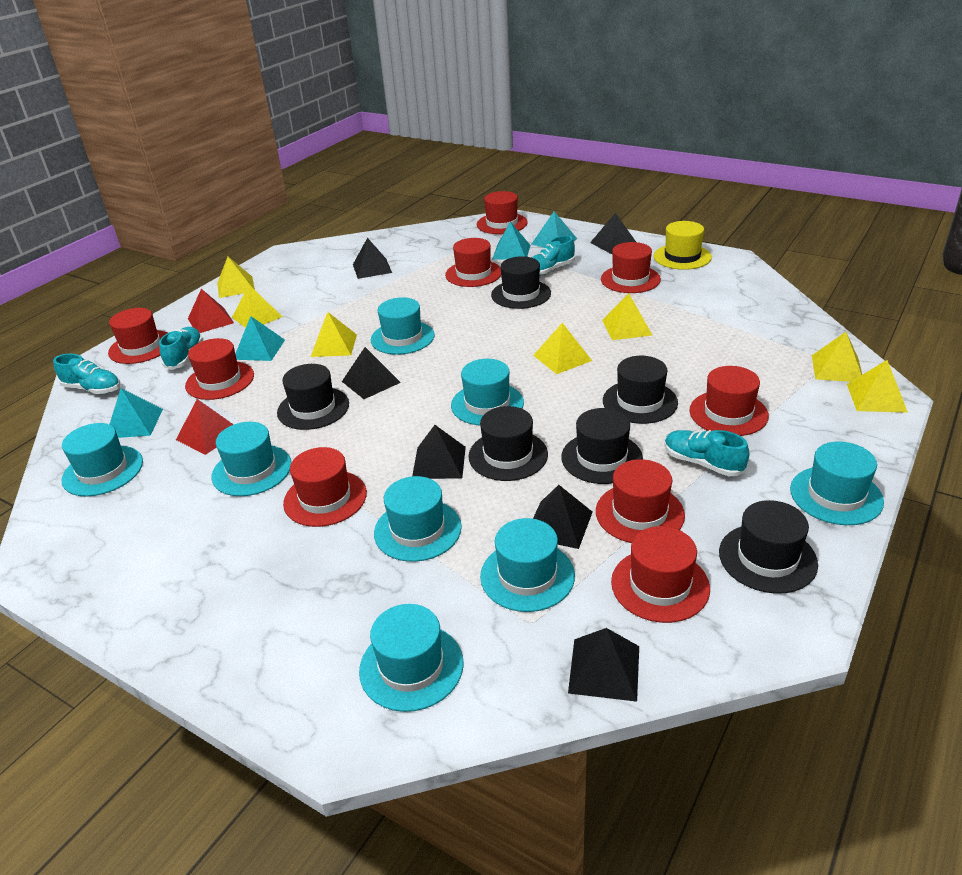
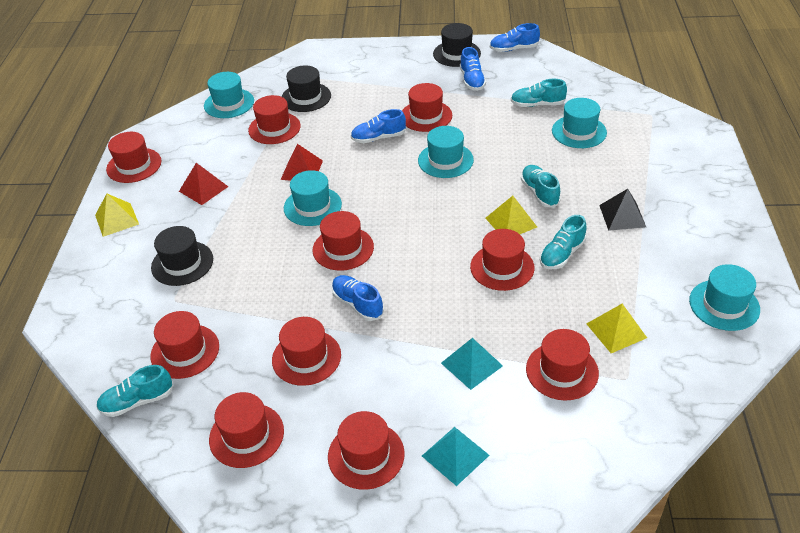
black hat: [277,364,349,430] [468,406,548,481] [491,256,551,309] [561,408,643,484] [603,356,678,424] [719,500,818,594] = 6 -> [151,226,213,286] [282,65,331,112] [433,23,481,67] = 3
black pyramid: [342,347,401,399] [353,238,392,279] [412,425,466,479] [533,485,592,549] [568,628,639,702] [590,213,636,254] = 6 -> [599,189,646,231] = 1
blue shoe: none = 0 -> [332,275,384,321] [351,109,406,143] [460,47,486,91] [490,23,540,52] = 4
red hat: [108,308,167,364] [185,338,254,400] [283,447,367,527] [445,238,501,287] [477,191,528,234] [596,459,685,543] [601,242,661,293] [611,526,710,623] [689,366,769,436] = 9 -> [106,132,161,183] [150,311,219,379] [209,392,284,468] [248,95,301,144] [272,317,341,386] [312,211,374,271] [328,411,405,490] [402,83,452,132] [470,229,535,291] [526,329,599,400] = 10
turquoise hat: [62,423,143,496] [211,422,291,496] [359,604,463,712] [371,297,435,355] [374,476,462,562] [451,359,524,425] [480,518,575,612] [790,441,884,525] = 8 -> [204,72,254,118] [284,170,342,226] [418,126,474,178] [552,98,607,148] [689,264,760,331] = 5
turquoise pyramid: [109,388,163,438] [235,316,285,361] [493,221,530,260] [532,211,577,247] = 4 -> [422,427,490,486] [441,338,503,390] = 2
yellow hat: [654,221,712,270] = 1 -> none = 0
yellow pyramid: [217,257,255,298] [232,285,283,328] [311,312,357,357] [533,323,592,374] [602,293,652,340] [812,332,862,382] [847,360,908,413] = 7 -> [95,194,139,237] [485,196,537,234] [586,304,647,353] = 3

